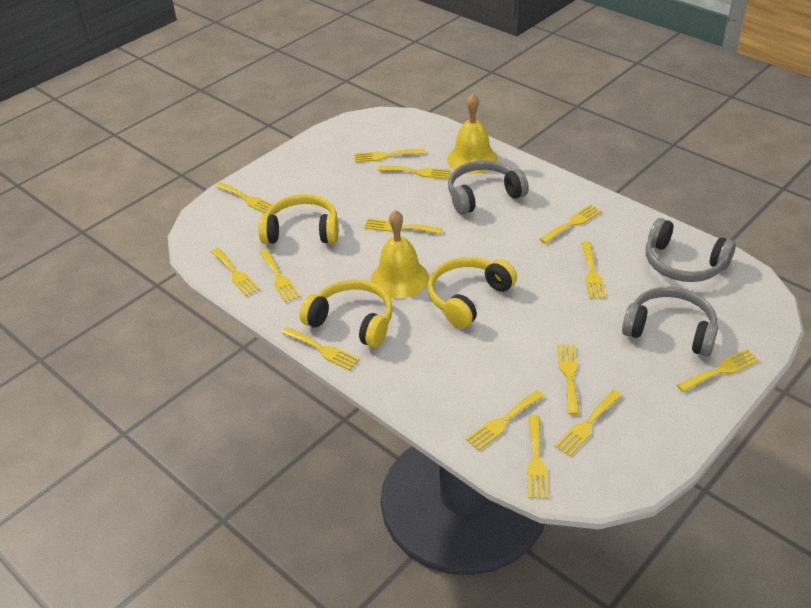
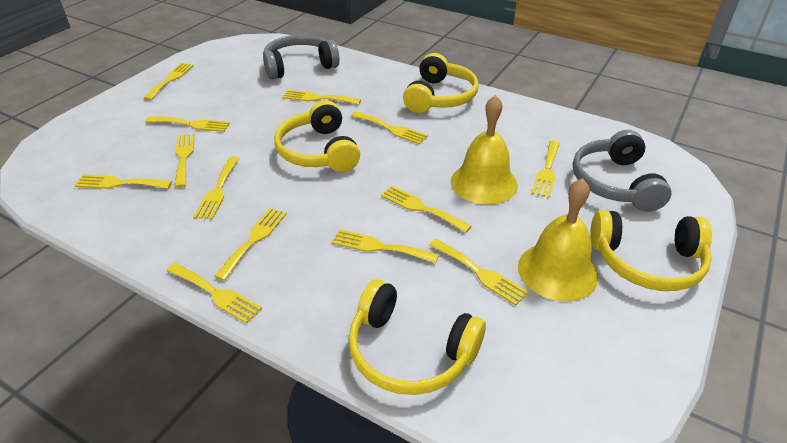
grey headphones: [448,160,529,215] [622,287,718,356] [646,218,736,282] = 3 -> [263,35,340,80] [573,130,672,212] = 2
yellow fork: [211,248,260,296] [215,182,273,214] [259,249,300,302] [282,327,360,370] [355,149,426,162] [364,219,442,234] [378,166,451,179] [465,390,544,451] [527,415,548,499] [539,205,602,244] [554,389,622,456] [557,345,579,415] [581,241,606,299] [677,349,759,392] = 14 -> [74,175,172,189] [144,63,194,100] [146,116,230,132] [167,263,262,324] [175,133,195,188] [194,156,240,220] [214,208,287,281] [282,90,361,105] [332,229,439,263] [351,111,428,144] [381,186,472,233] [429,239,529,306] [532,141,560,198] = 13
yellow headphones: [258,194,339,244] [300,279,393,348] [428,257,517,328] = 3 -> [274,100,360,172] [348,279,486,395] [403,53,479,113] [590,210,712,291] = 4

